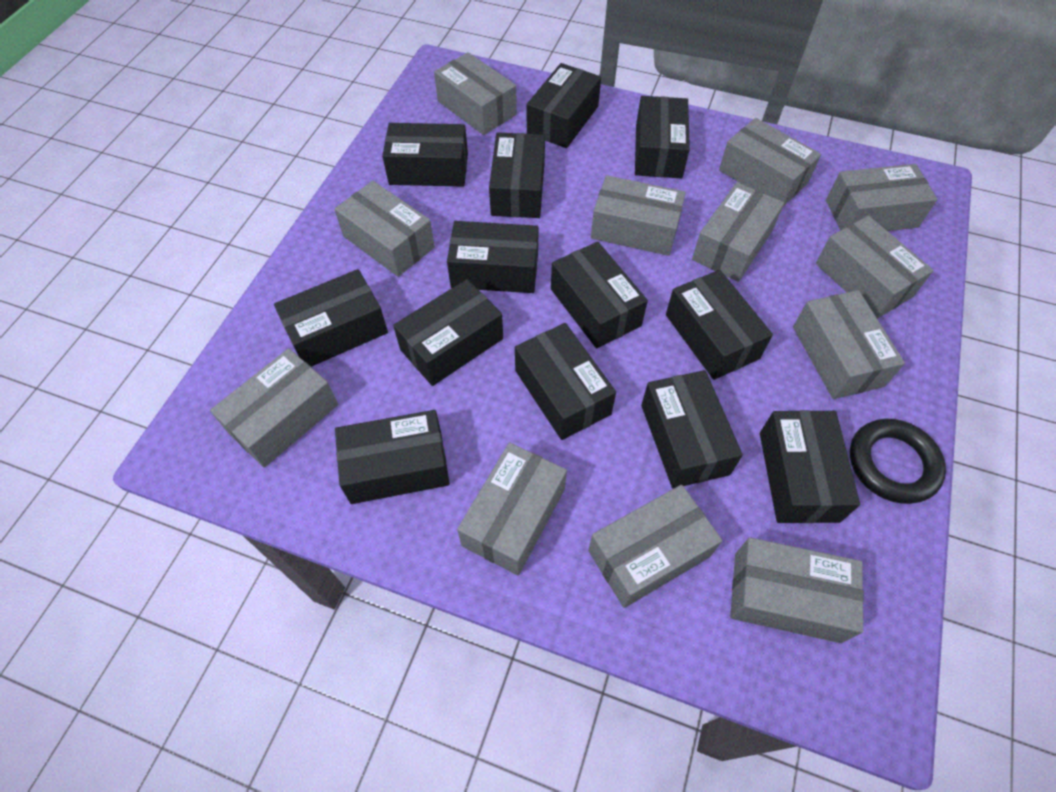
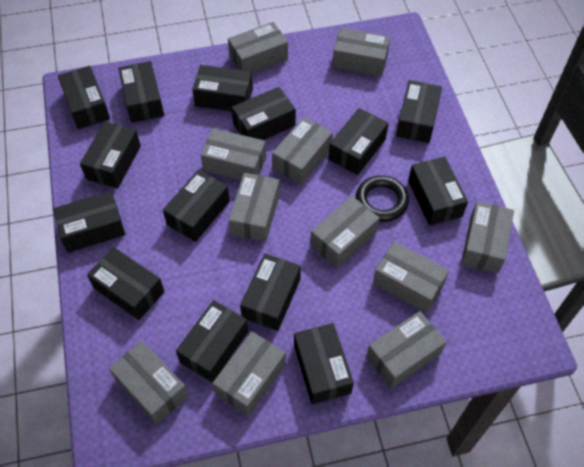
black box: [274,269,388,367] [335,410,450,504] [382,123,468,187] [393,279,503,386] [447,221,539,293] [489,132,545,218] [515,323,616,440] [527,63,601,148] [551,242,648,348] [635,96,690,178] [641,370,743,489] [666,270,773,380] [760,410,860,523] = 13 -> [53,191,125,253] [58,66,110,129] [80,122,141,188] [87,247,164,320] [118,61,164,123] [163,170,230,242] [176,300,248,383] [192,65,253,111] [231,87,296,140] [240,253,301,331] [294,323,354,404] [329,108,389,175] [396,80,442,143] [408,157,468,226] = 14
grey box: [210,348,338,468] [334,181,435,277] [434,52,517,135] [457,443,567,575] [588,485,722,608] [591,175,686,256] [692,182,784,282] [719,118,821,206] [730,537,864,643] [793,290,905,399] [816,215,933,319] [826,164,938,231] = 12 -> [109,341,188,425] [201,128,266,180] [212,331,286,416] [228,22,288,73] [229,173,280,242] [272,117,333,185] [310,196,380,268] [332,28,390,77] [366,311,446,388] [373,241,449,313] [461,201,514,273] = 11

